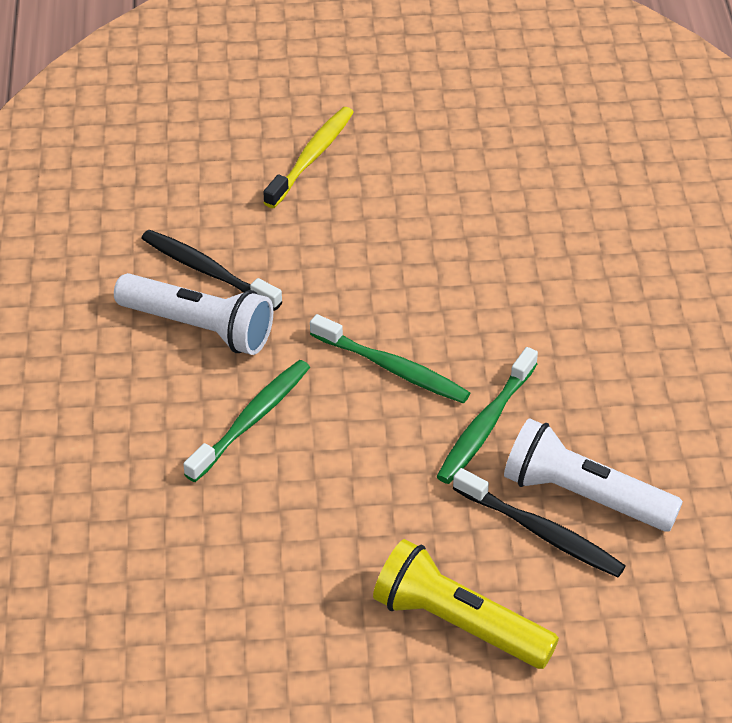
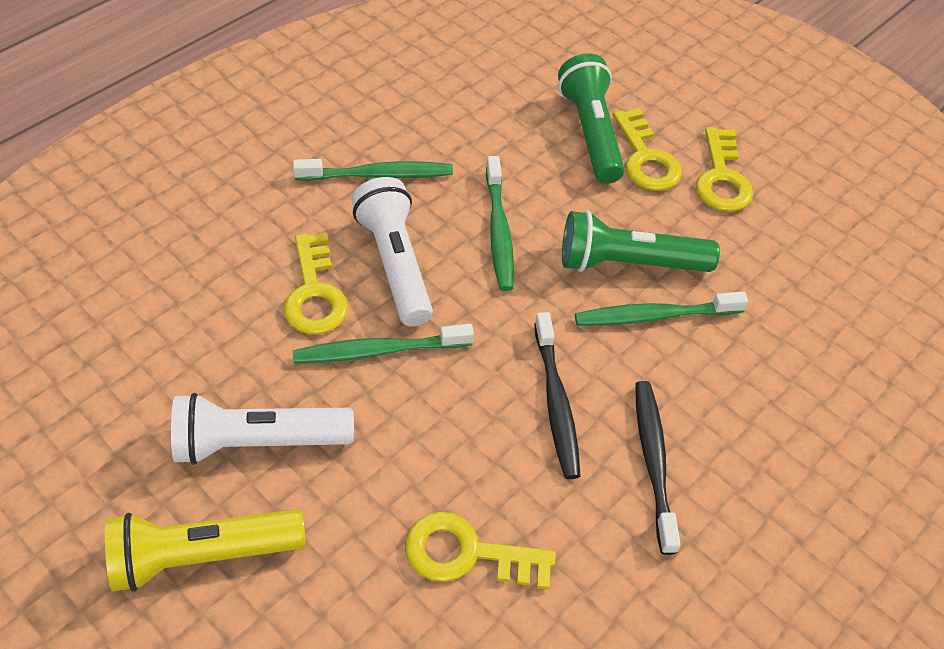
green flashlight: none = 0 -> [558,53,625,184] [562,210,720,272] = 2
green toothbrush: [183,360,310,482] [310,314,470,404] [436,347,538,484] = 3 -> [293,159,453,181] [293,324,474,363] [486,156,514,291] [575,291,748,326] = 4
yellow key: none = 0 -> [283,233,349,335] [405,512,556,590] [613,108,682,191] [696,127,753,212] = 4
yellow toothbrush: [263,107,354,208] = 1 -> none = 0

